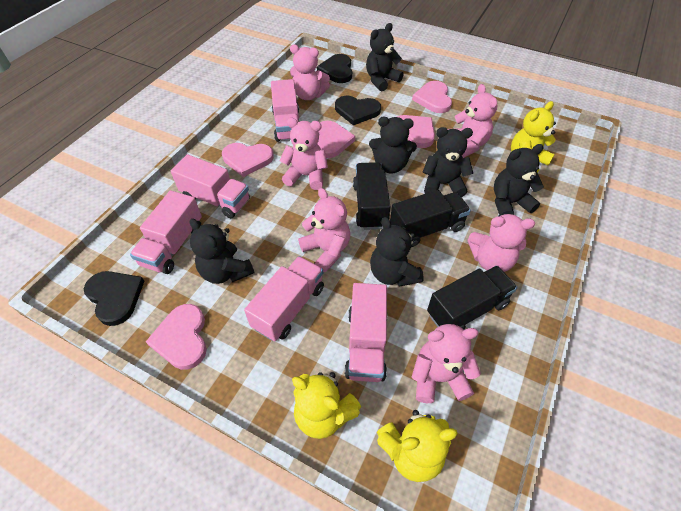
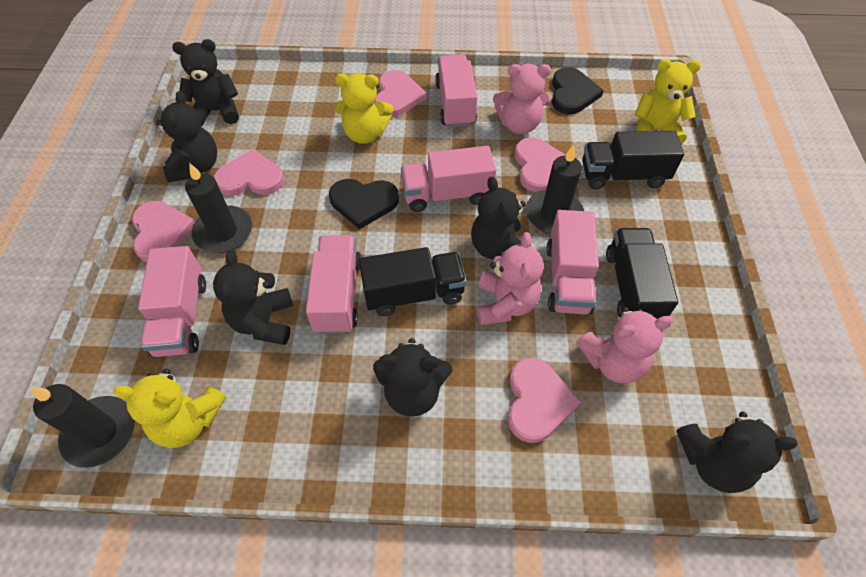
black candle: none = 0 -> [31,384,135,468] [185,164,252,253] [526,144,584,234] = 3
black heart: [84,271,144,326] [317,54,352,83] [335,96,381,125] = 3 -> [329,179,399,229] [552,67,604,114] = 2
pink teddy bear: [280,118,328,190] [290,44,330,100] [298,188,350,272] [412,324,481,403] [447,84,497,158] [468,213,535,272] = 6 -> [477,232,544,325] [493,64,551,134] [576,307,673,383] = 3

